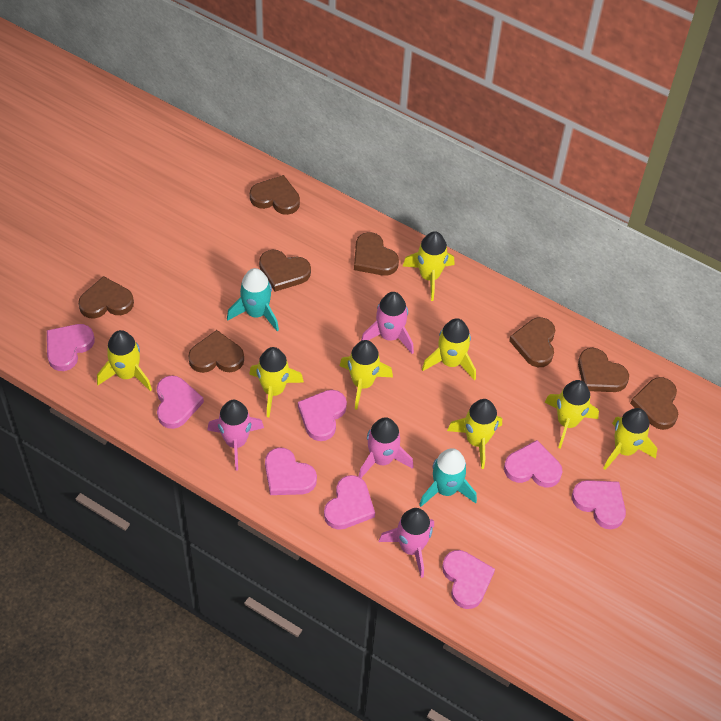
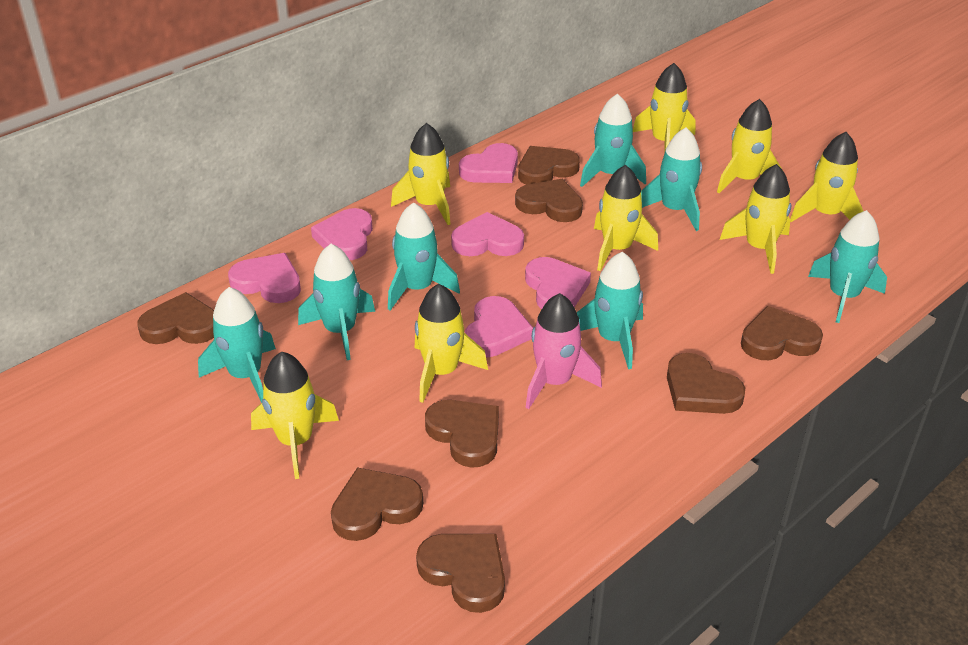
pink heart: [47,324,95,371] [156,375,204,429] [265,448,317,495] [298,390,347,441] [324,475,375,530] [442,550,495,609] [504,440,562,487] [572,480,626,529] = 8 -> [228,253,301,303] [311,208,373,260] [451,212,524,256] [459,143,518,183] [465,296,533,357] [525,257,591,309] = 6
pink rocket: [207,400,264,471] [358,417,414,478] [361,292,414,354] [379,508,434,578] = 4 -> [525,293,602,409] = 1
turquoise rocket: [227,268,279,331] [419,448,477,507] = 2 -> [198,287,276,403] [298,244,375,360] [388,202,460,311] [576,252,643,369] [580,94,646,187] [641,128,702,231] [808,210,887,323] = 7

